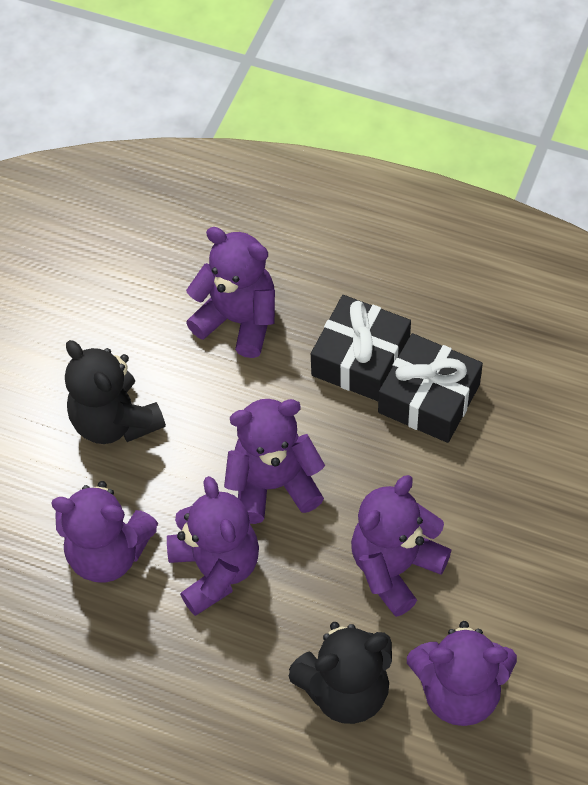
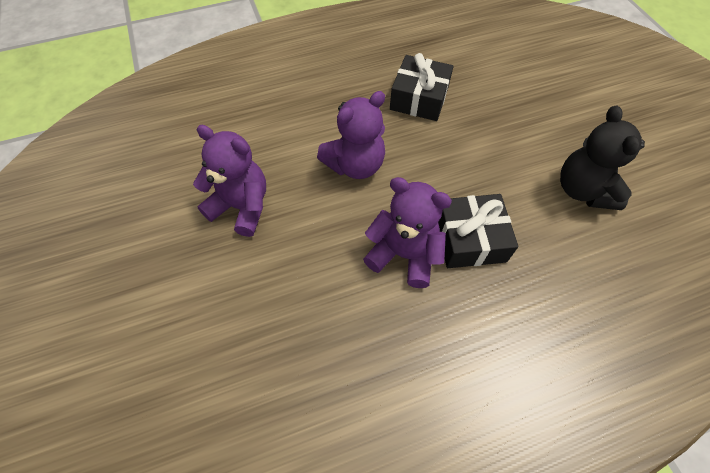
black teddy bear: [65,340,166,444] [289,622,392,724] = 2 -> [560,106,645,210] = 1
purple teddy bear: [51,481,158,583] [167,476,259,616] [186,227,275,358] [224,399,325,524] [351,475,451,617] [407,621,517,726] = 6 -> [193,125,266,237] [317,91,385,179] [363,177,452,288] = 3

